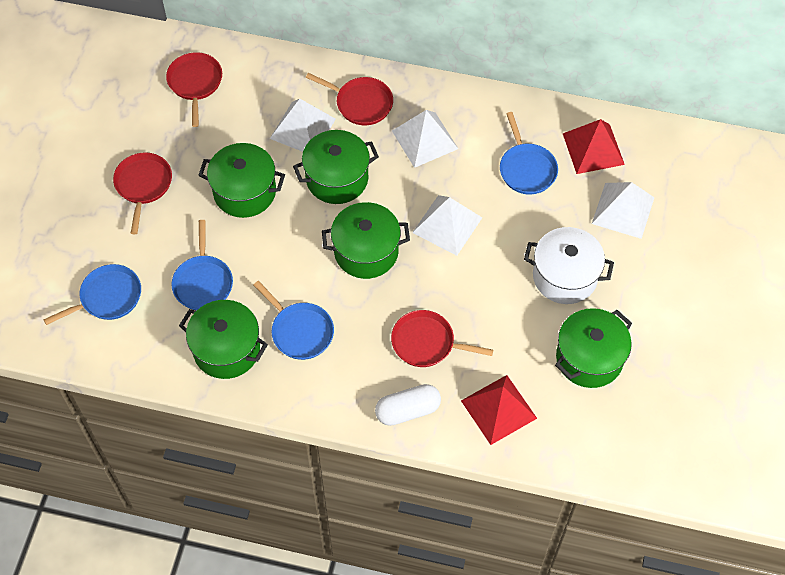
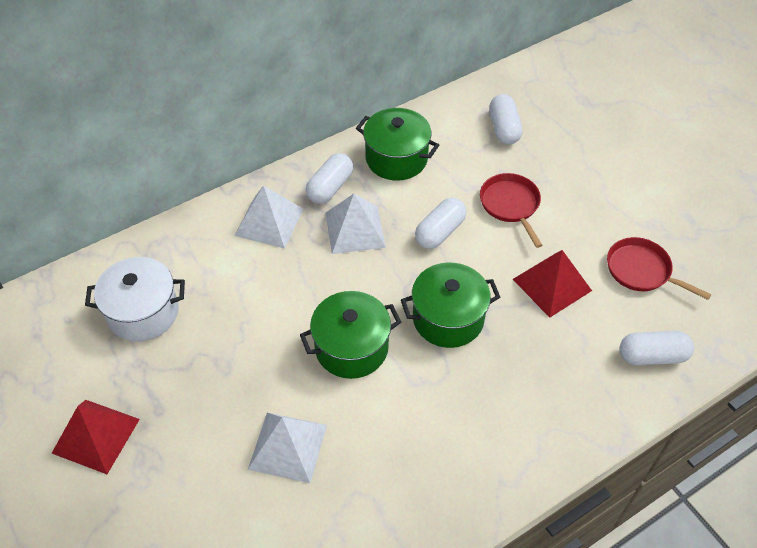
blue pan: [43,264,141,325] [171,220,233,310] [254,281,334,360] [500,112,558,194] = 4 -> none = 0
green pot: [179,300,268,379] [198,143,285,218] [293,130,379,204] [322,202,410,279] [555,308,632,388] = 5 -> [300,291,401,379] [356,108,439,181] [401,263,500,348] = 3
red pan: [113,153,172,234] [166,52,222,127] [306,73,393,125] [391,310,493,367] = 4 -> [480,173,542,248] [607,237,712,300] = 2
white capsule: [375,384,441,426] = 1 -> [306,153,353,204] [415,198,466,249] [489,94,522,145] [619,331,694,365] = 4
white pyramid: [270,99,336,152] [392,110,458,168] [412,195,482,256] [592,182,655,239] = 4 -> [234,185,303,248] [248,413,327,483] [326,194,386,254] = 3

